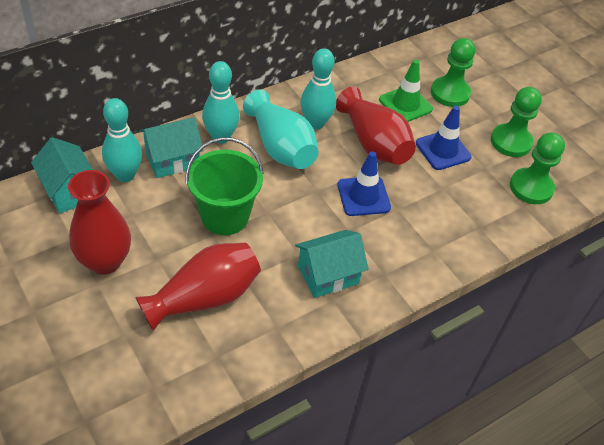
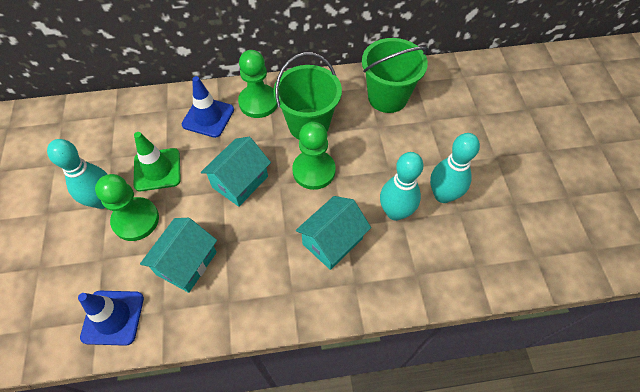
green bucket: [185,137,264,235] = 1 -> [274,52,342,140] [362,38,428,113] = 2
red vase: [68,170,131,275] [135,243,261,331] [336,87,416,165] = 3 -> none = 0
turquoise vase: [243,89,318,169] = 1 -> none = 0

